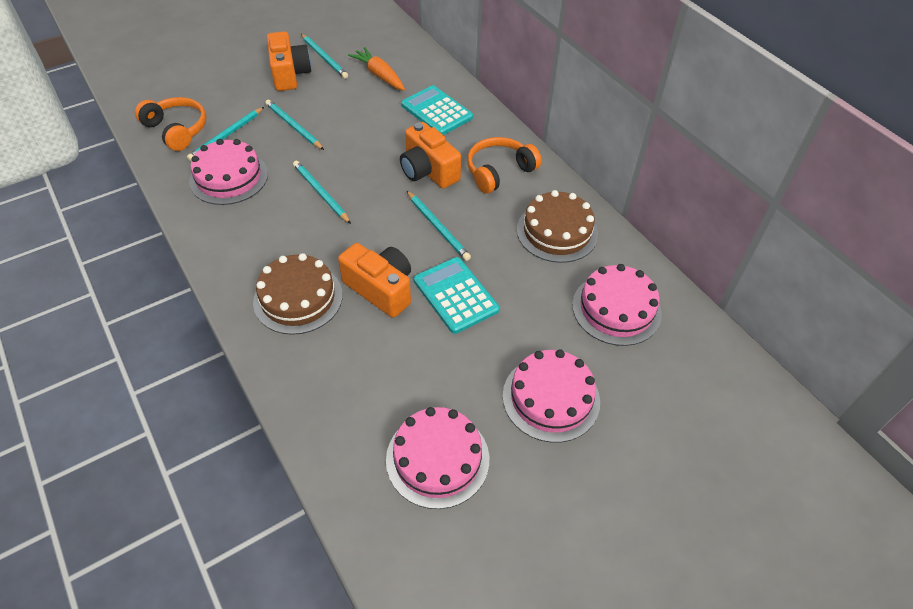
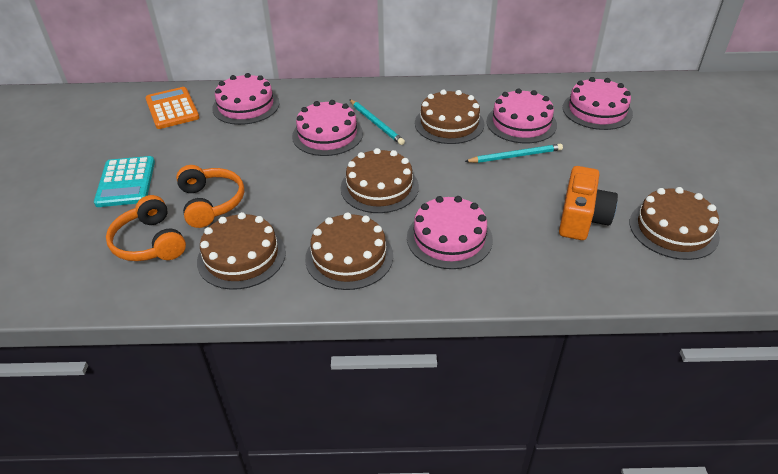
brown cake: [253,253,343,335] [517,190,598,263] = 2 -> [197,212,286,290] [305,213,393,290] [341,148,419,213] [415,89,485,144] [630,187,720,260] = 5
orange calculator: none = 0 -> [145,87,199,129] = 1
orange camera: [267,31,311,91] [338,243,411,318] [400,122,461,189] = 3 -> [559,166,618,240] = 1
orange carrot: [348,47,405,90] = 1 -> none = 0
pink cake: [189,139,268,205] [386,407,489,509] [503,350,600,443] [572,264,662,346] = 4 -> [212,73,280,125] [292,100,363,156] [407,196,493,269] [486,88,557,143] [563,77,633,130] = 5
turquoise calculator: [401,85,473,135] [414,257,499,334] = 2 -> [94,156,155,207] = 1
turquoise pencil: [187,107,264,161] [265,100,324,150] [293,161,351,224] [301,34,348,79] [407,191,471,261] = 5 -> [349,99,405,145] [464,144,563,163] = 2

